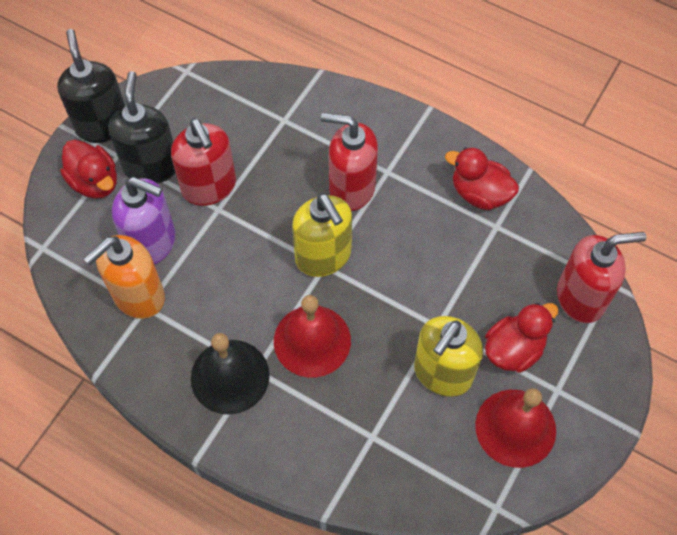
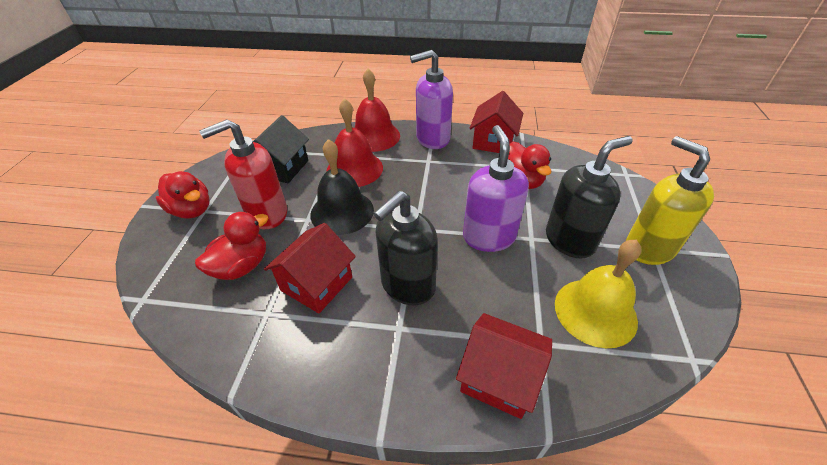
black house: none = 0 -> [253,115,309,183] = 1
orange soap dispenser: [84,235,165,319] = 1 -> none = 0
purple soap dispenser: [112,177,176,265] = 1 -> [410,50,453,149] [463,125,529,252] = 2
red house: none = 0 -> [264,223,356,313] [456,313,552,419] [470,91,523,153] = 3
red soap dispenser: [171,118,236,206] [321,113,378,211] [557,232,646,323] = 3 -> [199,119,287,229] = 1
yellow bell: none = 0 -> [555,239,642,348] = 1
yellow soap dispenser: [292,193,352,277] [414,316,483,397] = 2 -> [626,136,714,265] = 1

